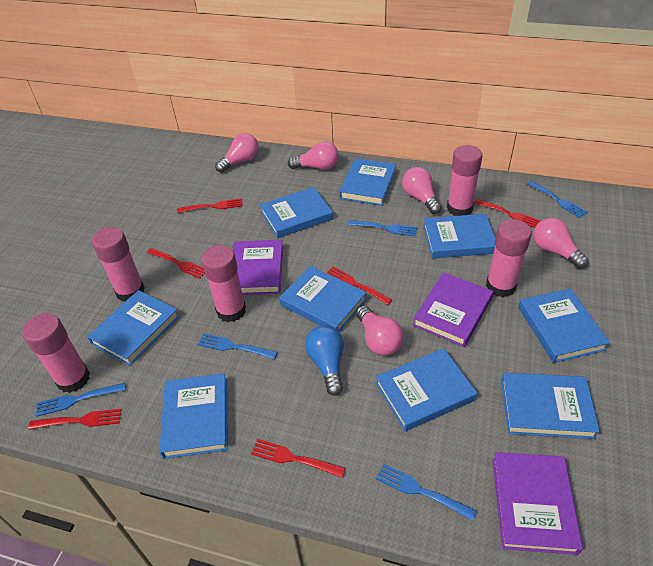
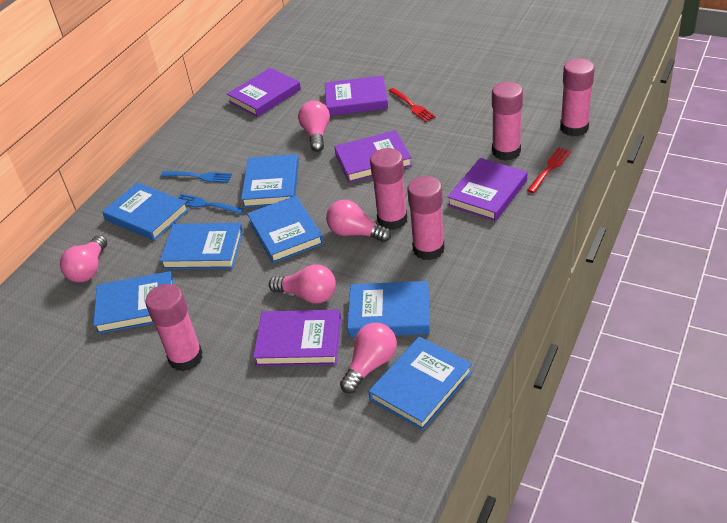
blue book: [87,290,179,366] [159,373,228,459] [260,187,333,238] [279,266,367,332] [339,158,396,206] [376,348,477,431] [423,214,495,259] [501,373,600,439] [518,288,610,363] = 9 -> [93,271,174,334] [102,183,189,241] [160,223,243,269] [241,154,299,208] [247,196,324,263] [347,281,430,337] [368,336,472,430] = 7
blue fork: [36,383,126,417] [197,333,277,359] [348,220,417,236] [376,464,477,521] [527,181,588,218] = 5 -> [161,171,232,183] [178,194,244,214] = 2
blue light bulb: [305,325,344,396] = 1 -> none = 0
purple book: [233,240,283,295] [413,273,493,347] [493,452,583,555] = 3 -> [227,68,301,117] [253,309,341,366] [325,75,388,116] [334,130,412,183] [447,158,527,221] = 5
red fork: [28,409,122,430] [147,248,205,279] [177,198,243,213] [251,439,345,478] [327,266,392,305] [474,199,541,228] = 6 -> [388,88,436,122] [527,147,571,193] = 2

